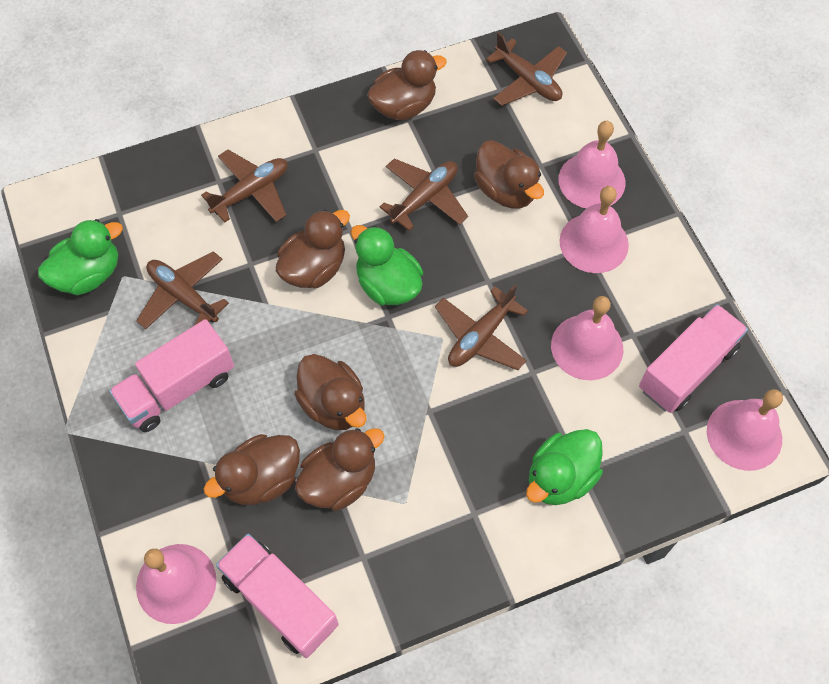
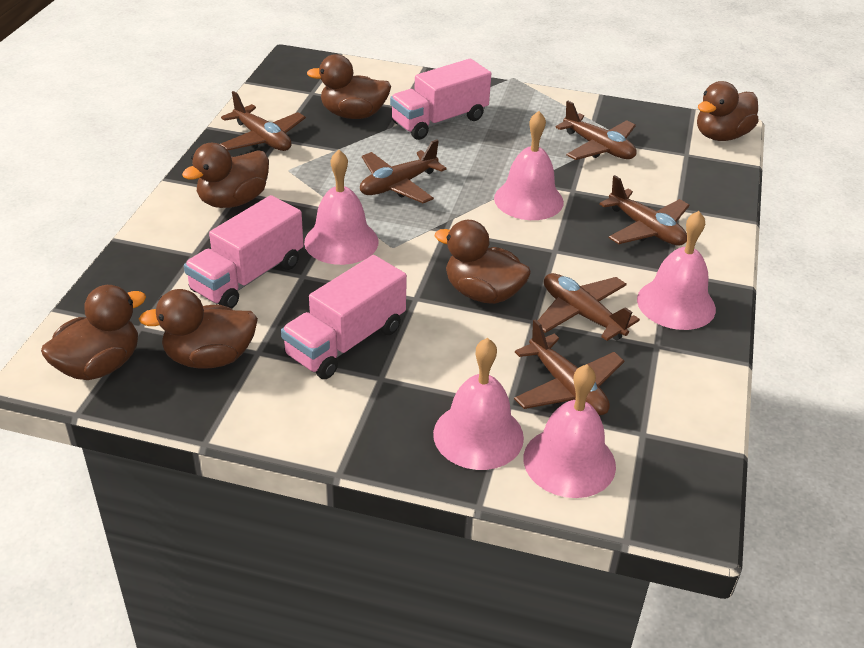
brown plane: [136,251,229,329] [201,150,288,223] [380,158,468,231] [435,284,528,370] [486,32,567,106] = 5 -> [220,91,306,151] [360,139,447,203] [514,319,624,415] [538,273,640,341] [555,101,637,160] [599,175,689,246] = 6
green duck: [38,219,123,295] [351,225,423,305] [526,429,603,505] = 3 -> none = 0

